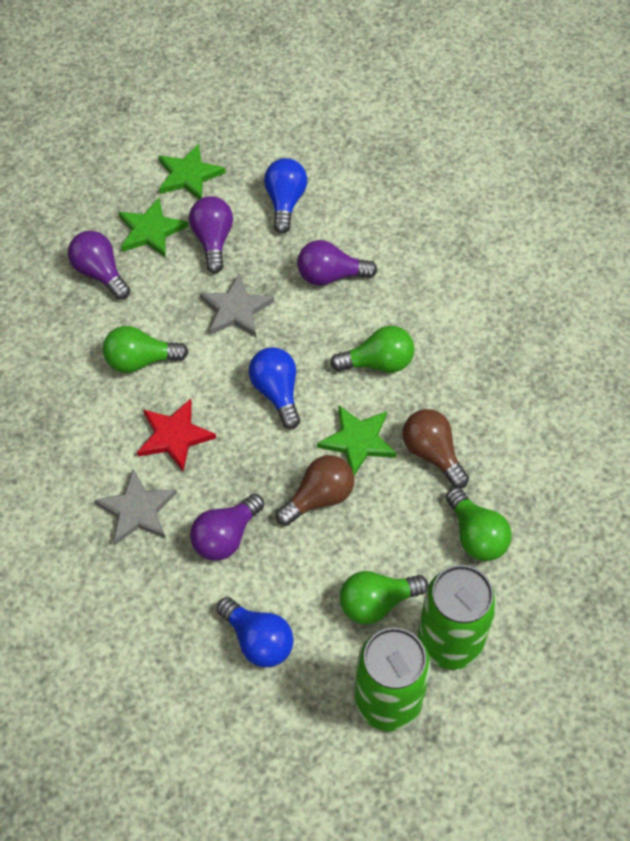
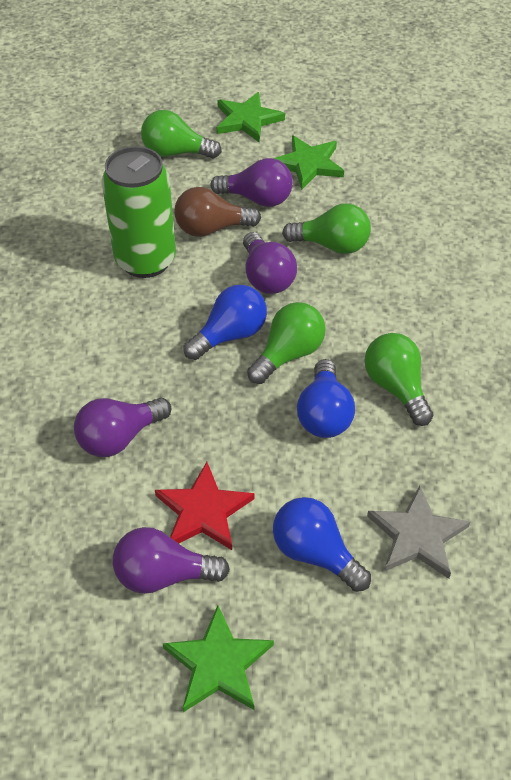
brown light bulb: [276,455,354,526] [403,409,469,488] = 2 -> [174,187,261,237] = 1
green can: [355,627,431,731] [418,565,497,670] = 2 -> [102,146,176,278] = 1
grey star: [94,469,177,546] [200,274,274,337] = 2 -> [367,485,470,579] = 1

